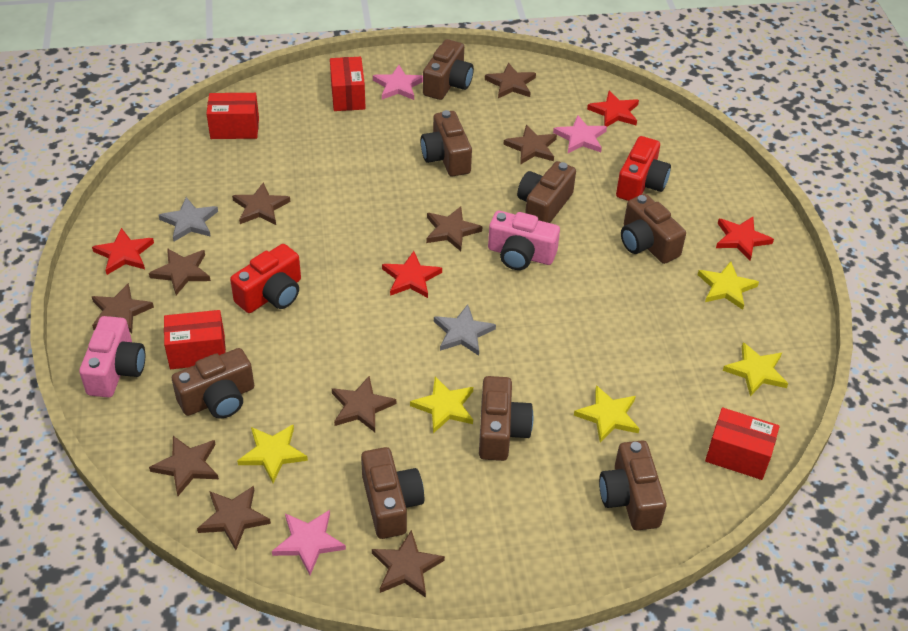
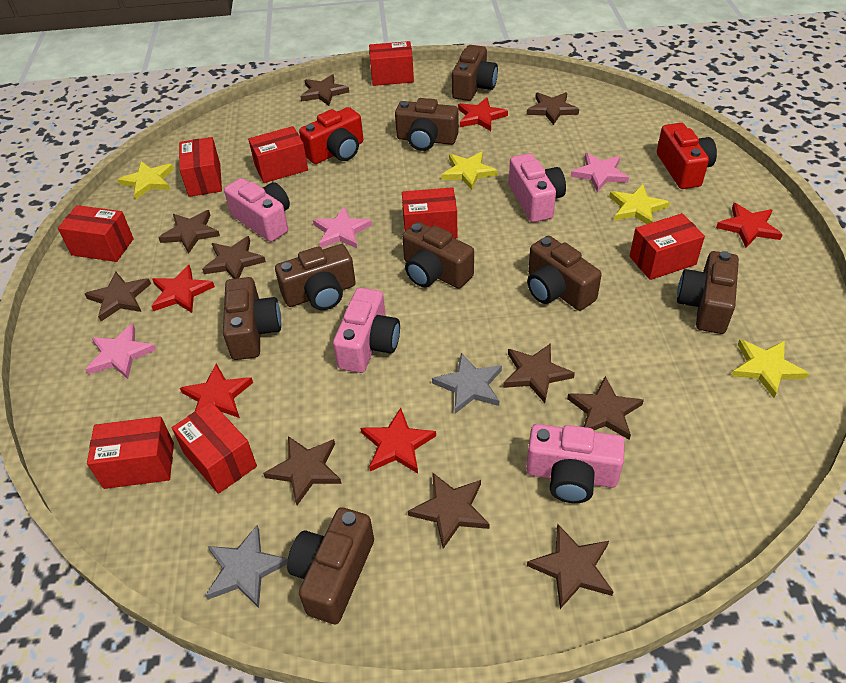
pink camera: [79,316,145,397] [488,211,560,270] = 2 -> [224,178,290,242] [333,288,400,373] [509,153,566,222] [526,424,625,503] = 4
red box: [164,310,226,369] [206,93,259,139] [330,57,366,111] [705,408,780,480] = 4 -> [58,205,134,262] [87,416,174,489] [172,402,257,494] [179,137,222,197] [248,126,308,183] [369,41,414,86] [402,187,457,239] [630,213,705,280] = 8
red star: [92,228,154,275] [382,251,442,298] [587,91,639,127] [716,217,774,261] = 4 -> [151,265,215,313] [180,364,253,418] [361,408,436,473] [458,98,508,131] [716,203,783,248] = 5
yellow star: [237,425,308,483] [410,377,473,433] [574,385,639,443] [698,261,759,310] [723,342,788,397] = 5 -> [117,161,174,199] [441,152,498,190] [609,185,670,224] [731,339,809,398] = 4

